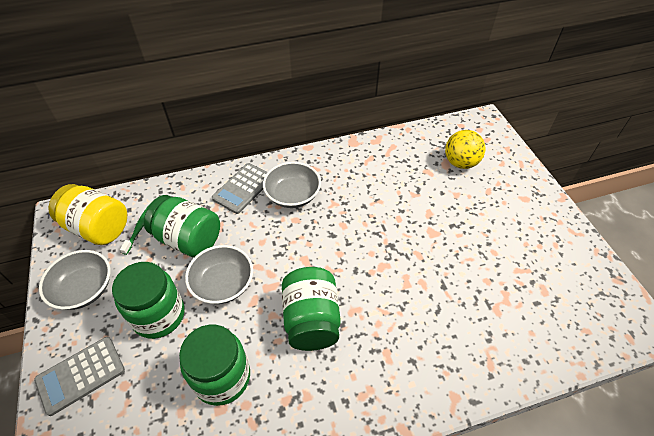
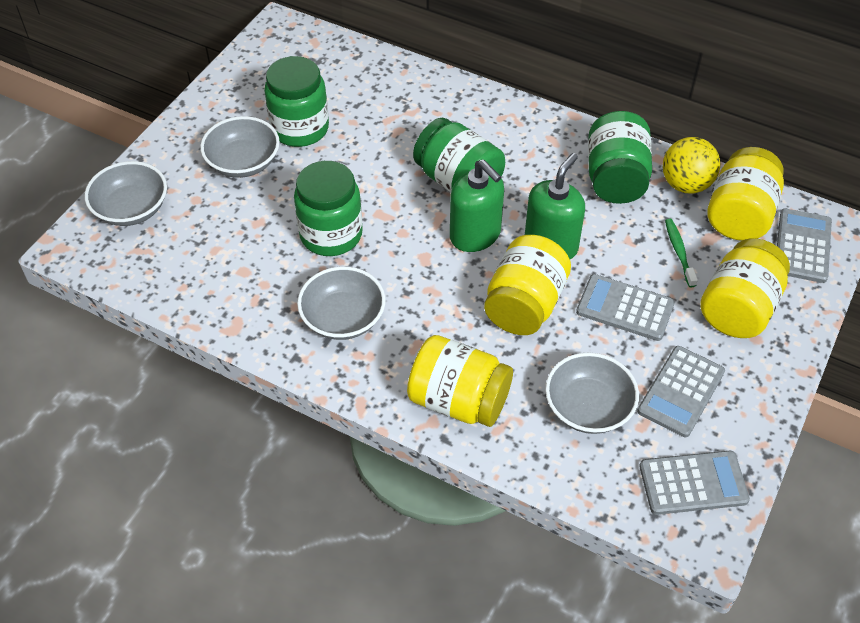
green soap dispenser: none = 0 -> [450,159,504,252] [525,153,585,259] = 2
grey bowl: [39,250,111,310] [185,245,253,304] [263,162,321,208] = 3 -> [85,161,167,226] [200,116,280,178] [297,267,386,340] [545,352,639,434] = 4
grey calculator: [34,337,125,416] [212,163,268,214] = 2 -> [576,274,675,341] [637,346,725,437] [639,451,750,515] [777,208,832,283] = 4
yellow jar: [49,184,127,245] = 1 -> [407,335,513,427] [484,235,571,335] [700,238,790,338] [707,147,784,241] = 4

